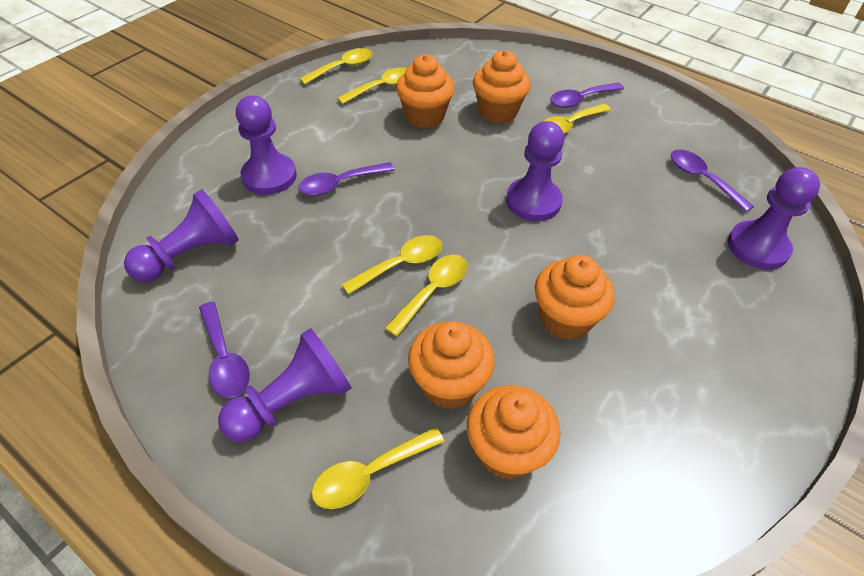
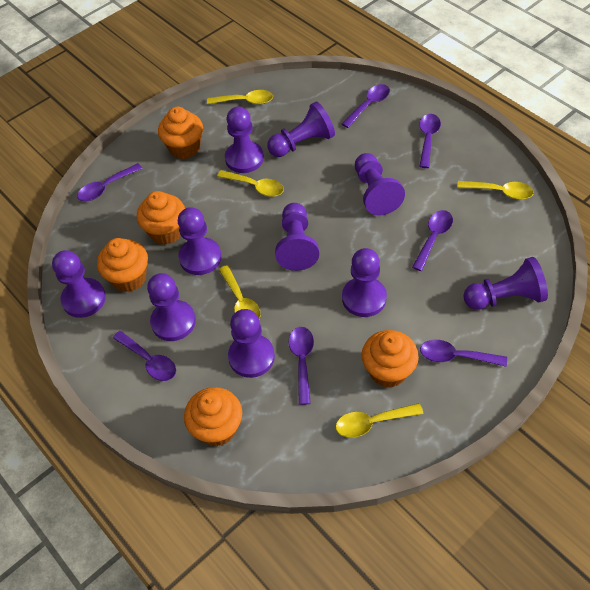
purple pawn: [124,189,239,282] [218,328,351,442] [236,95,297,195] [506,121,564,221] [728,167,820,270] = 5 -> [52,250,106,318] [147,273,196,341] [178,207,222,275] [225,107,264,173] [228,309,275,378] [267,101,335,157] [275,203,319,271] [342,248,387,317] [355,153,405,216] [463,257,548,310] = 10
purple spoon: [199,302,250,398] [298,162,395,196] [550,83,624,108] [671,150,754,212] = 4 -> [77,163,143,201] [113,331,176,381] [289,327,314,405] [342,84,390,128] [412,210,453,271] [419,114,441,168] [420,340,507,367] = 7
yellow spoon: [299,48,373,85] [312,427,444,509] [337,67,407,104] [341,235,442,295] [385,255,467,337] [544,104,611,134] = 6 -> [207,90,273,104] [217,170,284,197] [219,265,261,319] [336,403,423,438] [457,181,534,200] = 5

